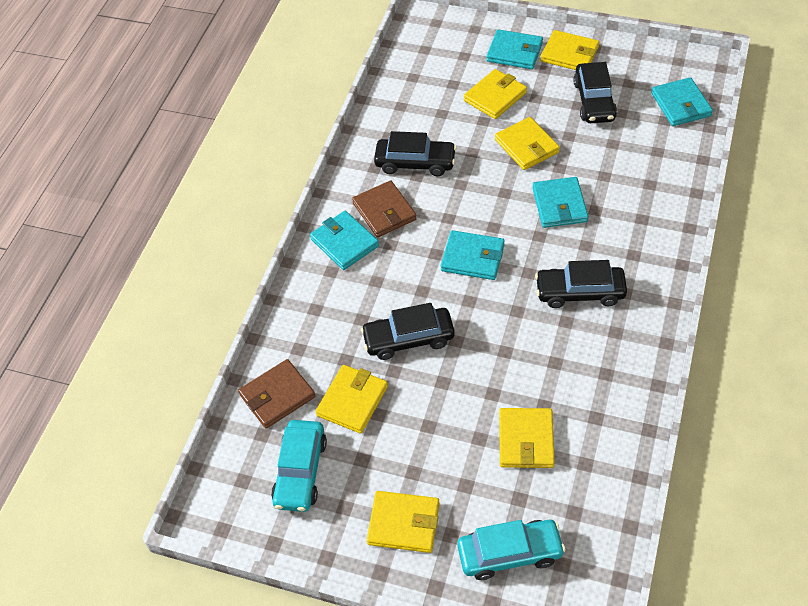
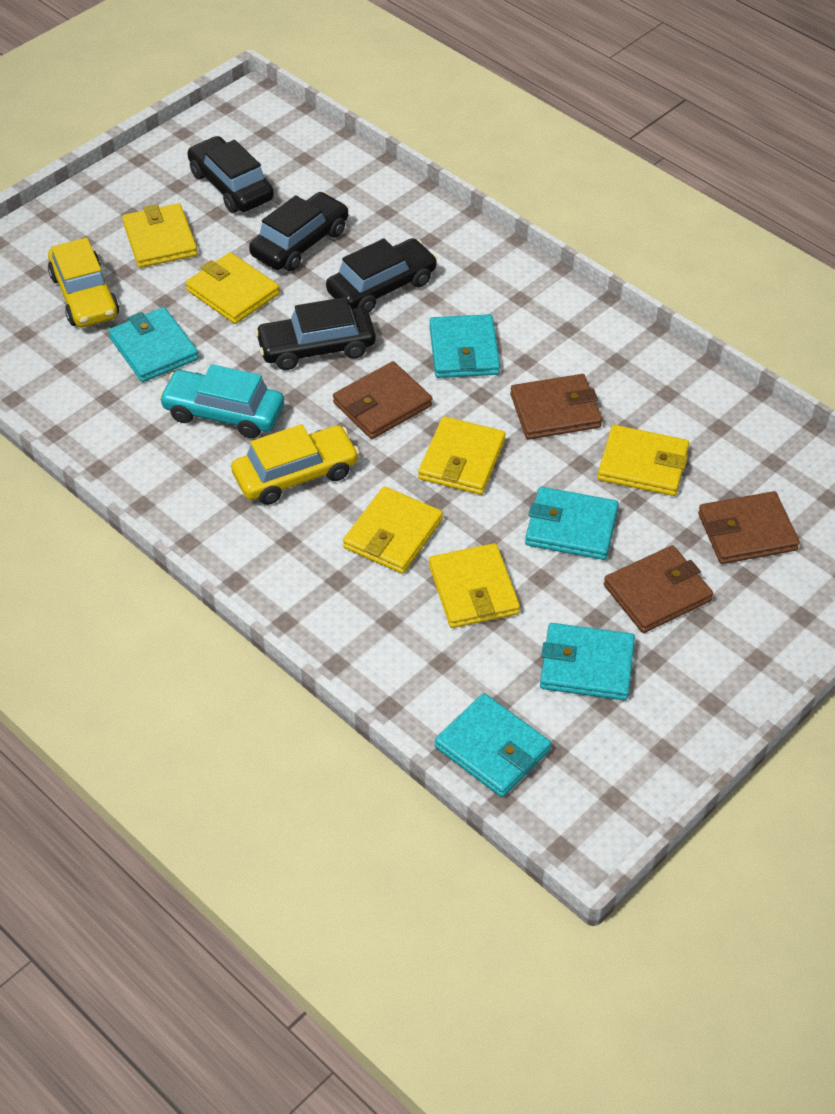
brown wallet: [238,359,315,429] [352,180,417,238] = 2 -> [333,361,432,439] [510,374,602,440] [604,545,713,633] [698,491,800,564] = 4
turquoise car: [271,420,327,512] [457,520,566,580] = 2 -> [159,364,284,438] = 1
yellow car: none = 0 -> [48,238,119,327] [231,424,360,505] = 2

